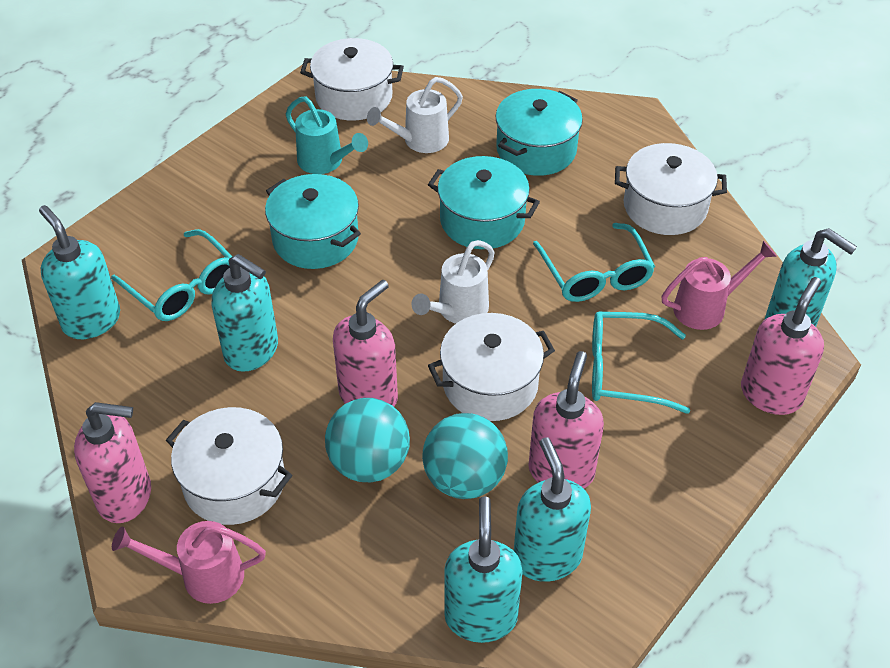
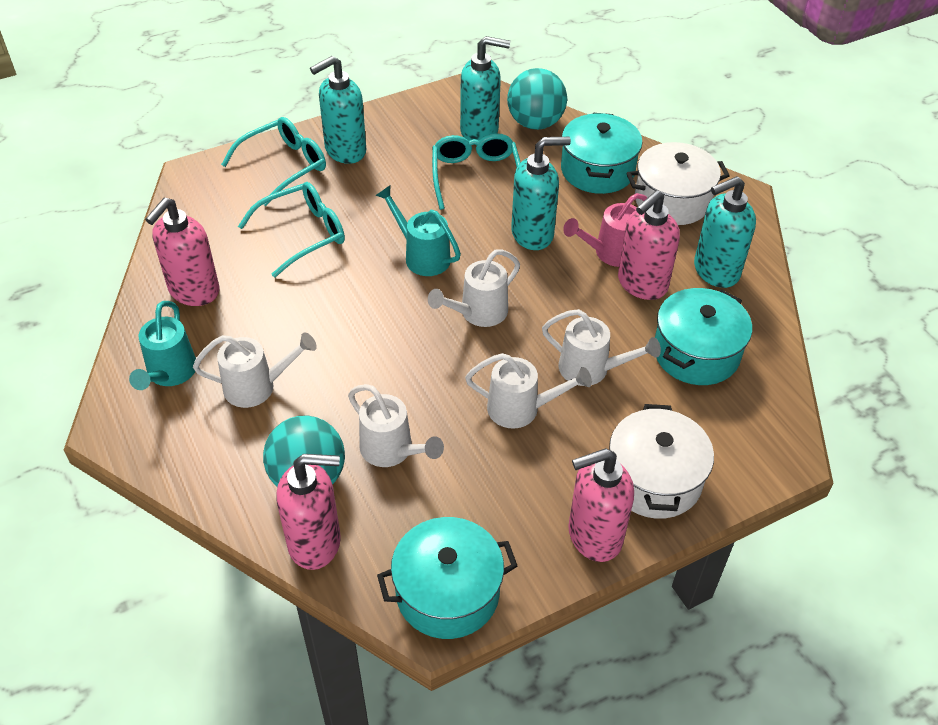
pink watering can: [112,521,266,604] [662,241,777,330] = 2 -> [563,193,648,267] = 1
turquoise soap dispenser: [39,205,120,339] [212,254,278,372] [444,496,523,643] [514,437,591,582] [764,228,857,327] = 5 -> [310,56,366,164] [460,36,510,145] [511,137,571,250] [694,176,756,288] = 4
turquoise watering can: [286,96,368,174] = 1 -> [129,301,196,390] [375,186,461,276] = 2
white pot: [166,407,292,525] [300,38,404,121] [428,313,555,421] [615,143,727,235] = 4 -> [609,404,714,519] [627,142,730,225] = 2
white watering can: [367,77,463,153] [411,240,495,324] = 2 -> [193,333,317,408] [348,384,444,467] [428,250,520,327] [465,353,592,429] [542,309,661,386] = 5

